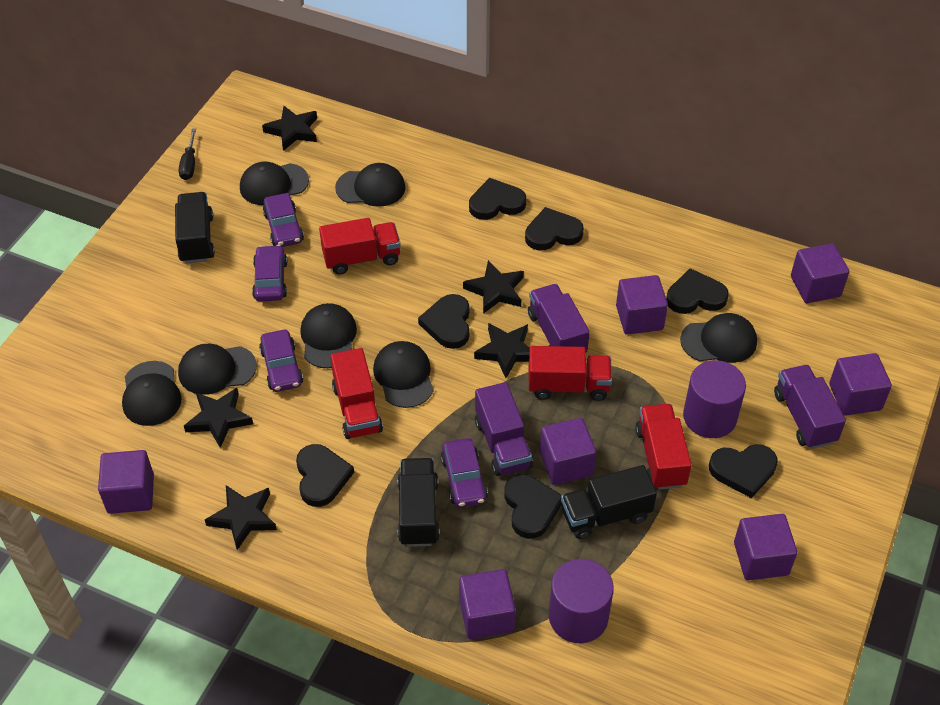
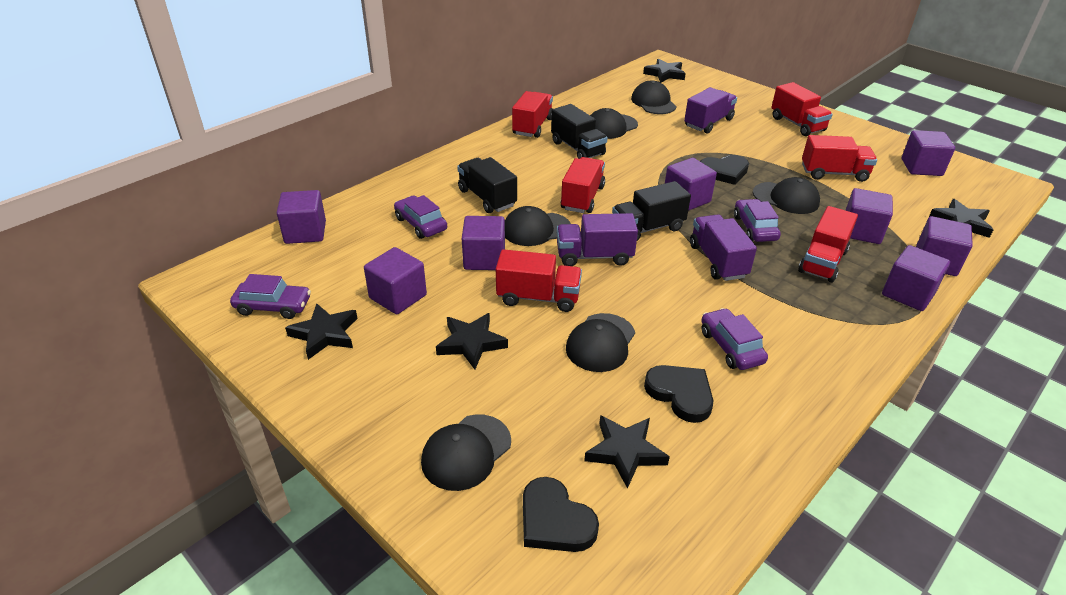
black cap: [122,361,182,426] [178,344,257,395] [240,162,309,205] [300,303,357,368] [335,163,405,207] [373,341,434,408] [680,313,757,363] = 7 -> [421,414,511,491] [505,206,571,246] [566,313,635,372] [590,108,638,139] [631,81,677,114] [753,177,820,214] = 6
black heart: [296,444,354,507] [418,294,470,349] [469,178,526,220] [504,474,562,539] [525,207,584,250] [666,268,729,314] [709,444,778,498] = 7 -> [523,477,599,552] [644,365,713,423] [700,155,749,185] = 3
black screwdriver: [179,129,196,180] = 1 -> none = 0
purple cube: [98,450,154,514] [459,569,516,639] [540,418,597,485] [616,275,668,335] [734,514,797,580] [791,243,849,303] [829,353,892,416] = 7 -> [277,190,326,244] [364,247,427,314] [462,216,505,270] [665,158,717,211] [845,188,893,244] [882,245,950,311] [902,130,955,176] [916,216,973,276] = 8
purple cylinder: [549,559,614,643] [683,360,746,438] = 2 -> none = 0
red truck: [319,218,401,275] [330,348,383,439] [529,346,612,401] [635,404,692,490] = 4 -> [496,249,582,312] [512,91,553,138] [561,157,605,213] [771,82,833,136] [798,206,858,282] [802,135,877,182] = 6

